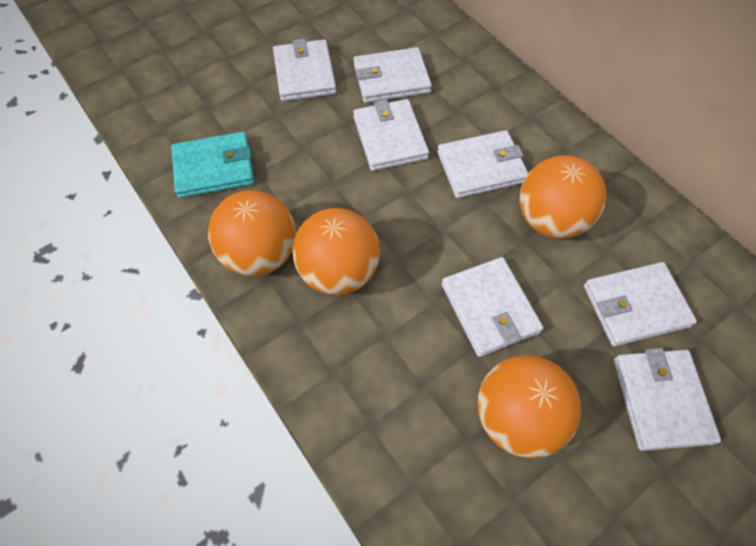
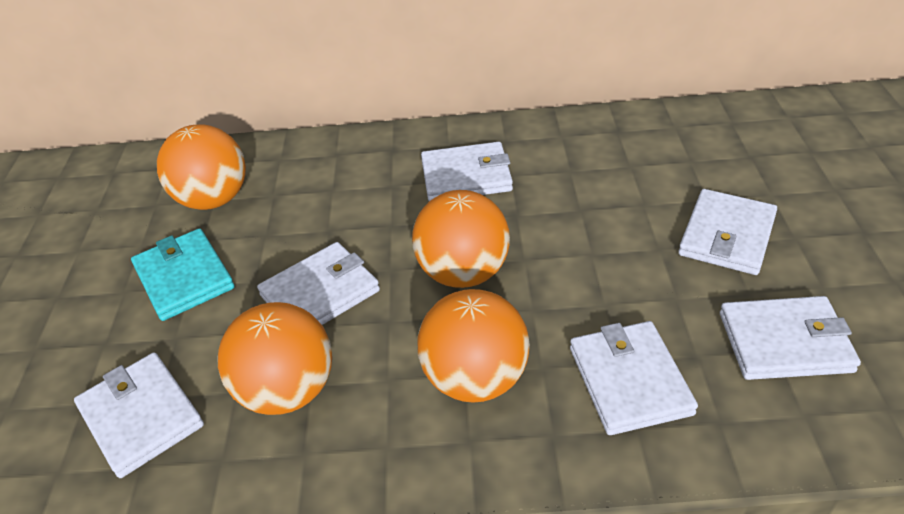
white wallet: [273,39,337,102] [353,99,429,171] [354,47,432,103] [437,130,528,198] [442,257,544,357] [584,262,697,346] [613,348,721,451] = 7 -> [74,353,204,478] [257,242,380,325] [421,142,513,201] [570,321,698,435] [678,189,777,275] [720,296,861,380] = 6

